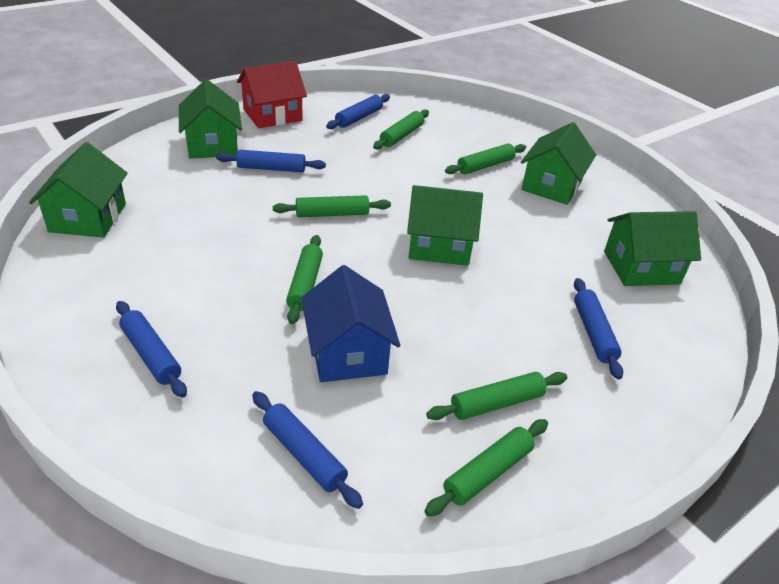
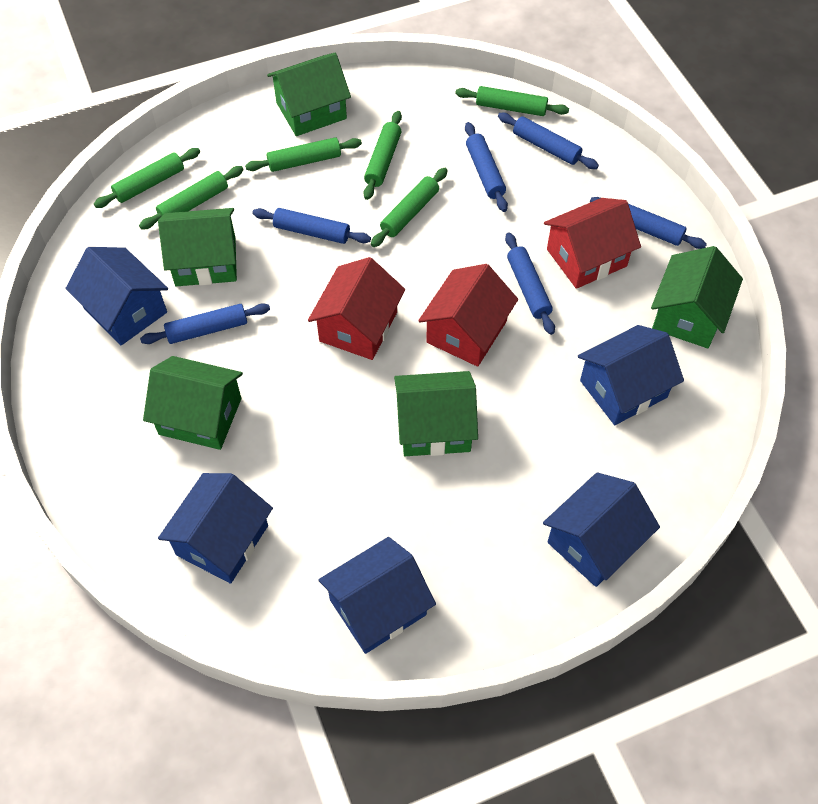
blue house: [301,265,401,382] = 1 -> [66,247,168,345] [158,473,273,584] [318,537,436,654] [543,472,660,587] [578,325,684,425] = 5
blue rolling pin: [116,301,187,398] [216,150,326,172] [252,391,363,509] [326,94,390,129] [574,278,623,379] = 5 -> [140,303,270,344] [252,208,371,244] [465,122,508,212] [498,113,599,169] [505,233,555,335] [590,197,707,249] = 6
red house: [237,61,307,128] = 1 -> [308,257,405,360] [418,264,518,367] [544,198,641,289] = 3

